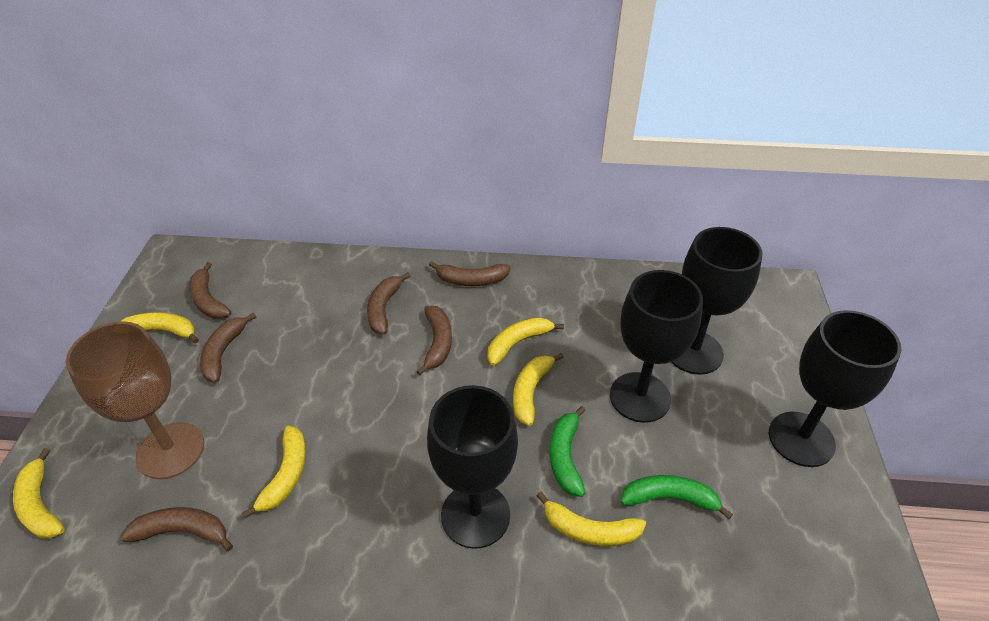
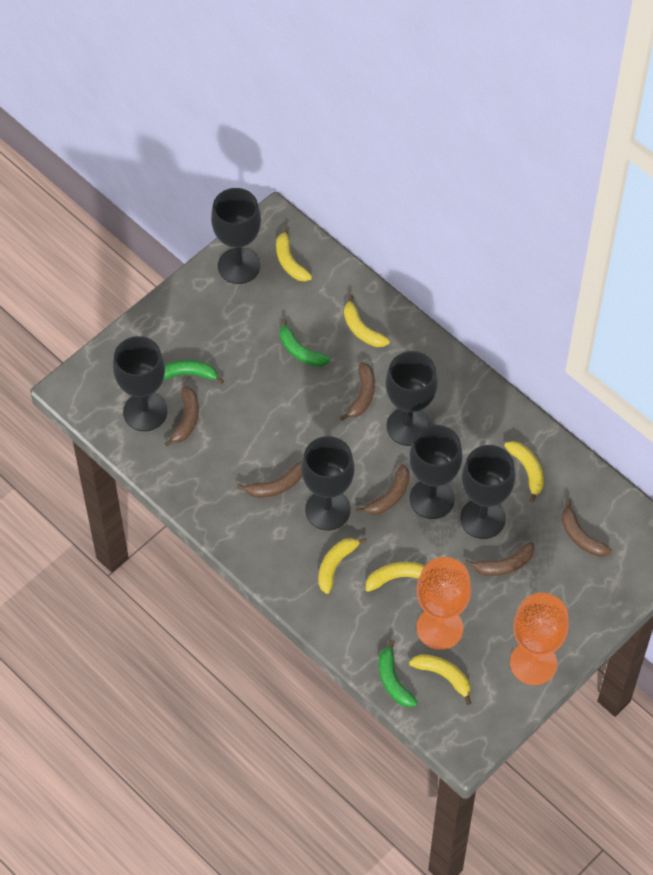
black goblet: [427,385,518,549] [610,270,703,423] [671,227,763,375] [769,310,902,467] = 4 -> [113,336,168,431] [211,188,261,284] [301,436,355,530] [386,351,438,446] [409,425,462,519] [460,445,515,539] = 6
brown goblet: [66,321,204,479] = 1 -> none = 0
green banana: [550,406,586,497] [620,475,733,519] = 2 -> [163,360,224,384] [280,318,330,367] [379,639,418,707] = 3
orange goblet: none = 0 -> [416,557,472,650] [510,593,569,685] = 2

